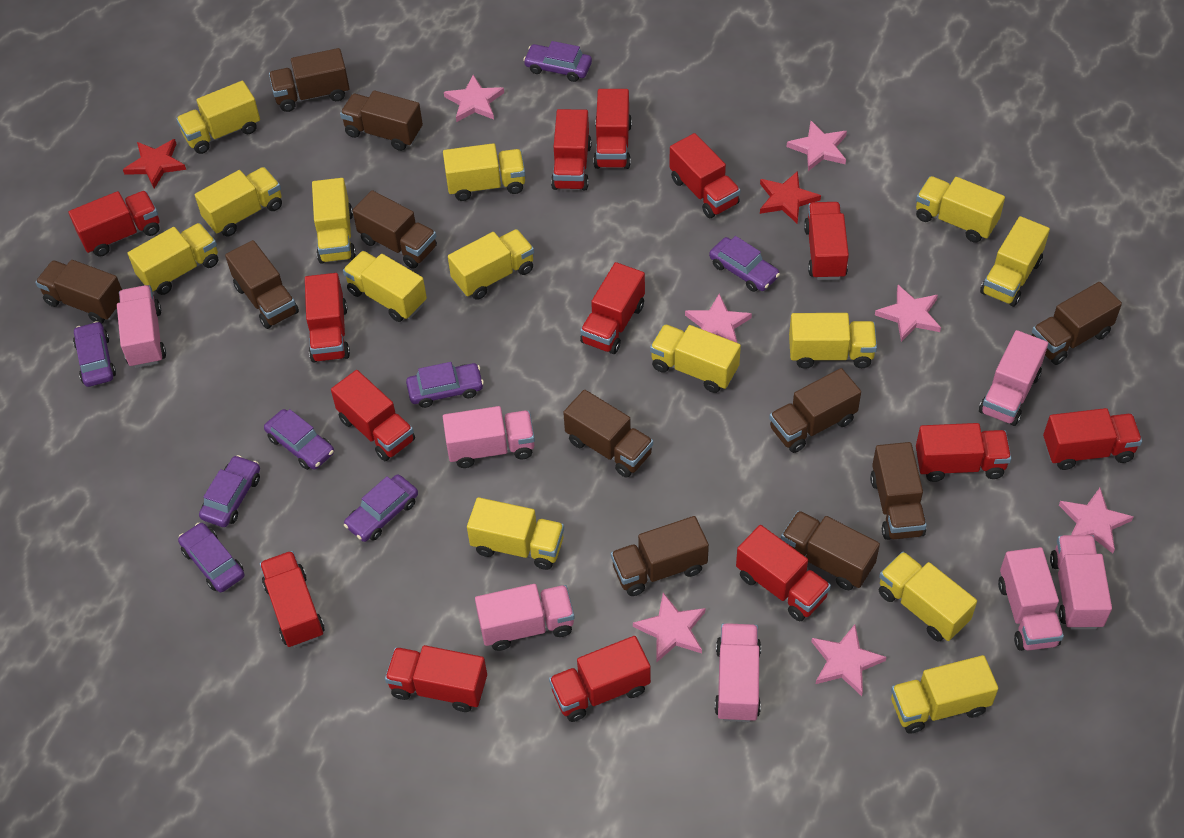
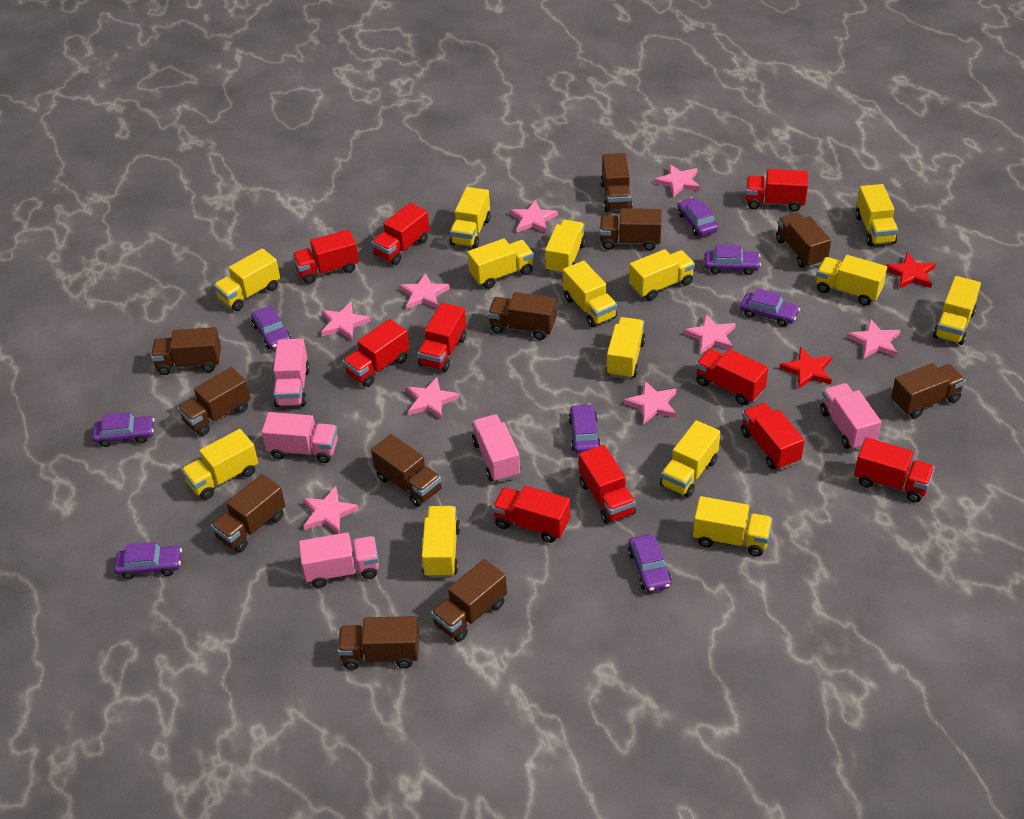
pink star: [444,75,504,122] [633,593,705,663] [685,294,752,343] [787,121,847,171] [811,625,887,696] [875,285,941,342] [1059,488,1133,553] = 7 -> [303,486,359,534] [321,302,371,340] [399,273,450,309] [406,377,459,420] [510,200,558,233] [624,381,676,425] [654,164,700,197] [684,314,736,354] [847,319,901,358] = 9
pink truck: [117,285,166,368] [443,406,535,468] [475,584,575,651] [714,623,761,722] [979,330,1048,426] [998,547,1064,651] [1050,535,1112,629] = 7 -> [262,412,338,463] [273,339,310,407] [299,532,379,588] [472,414,520,482] [820,383,881,450] = 5
red truck: [69,191,159,257] [260,551,324,648] [305,273,350,362] [331,370,415,461] [385,645,487,712] [549,636,651,722] [551,109,592,190] [580,262,645,354] [593,89,632,169] [670,133,740,218] [736,525,831,621] [804,202,849,280] [916,423,1011,482] [1043,408,1142,470] = 14 -> [292,229,359,284] [343,319,409,387] [371,203,430,265] [417,303,466,372] [492,486,570,543] [579,445,636,524] [696,349,768,405] [741,403,805,470] [746,169,808,211] [854,437,935,502] = 10

